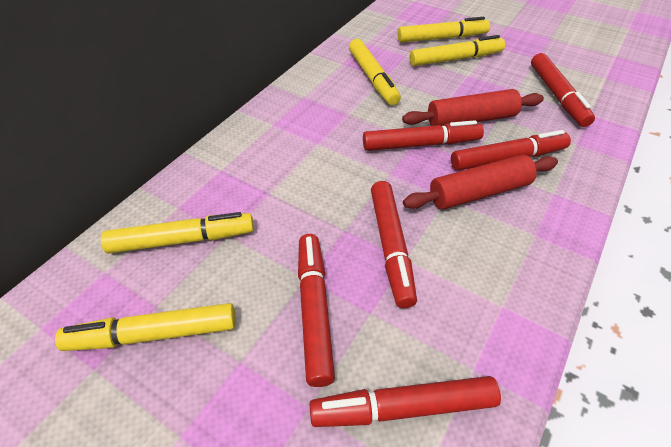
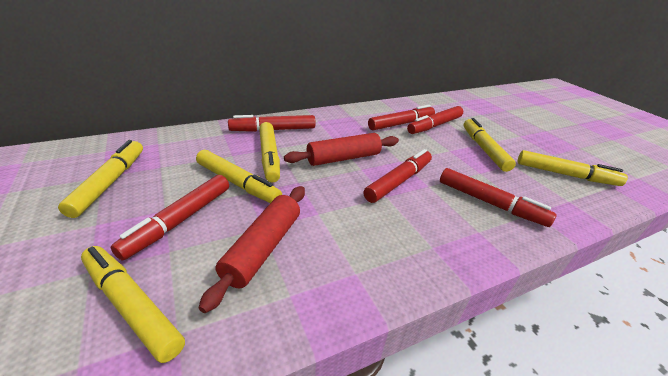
yellow marker: [55,303,236,351] [101,212,254,254] [349,39,401,105] [398,17,490,43] [410,35,505,66] = 5 -> [58,140,143,218] [81,246,185,363] [196,150,282,203] [259,122,280,182] [464,118,516,172] [518,150,628,186] = 6

